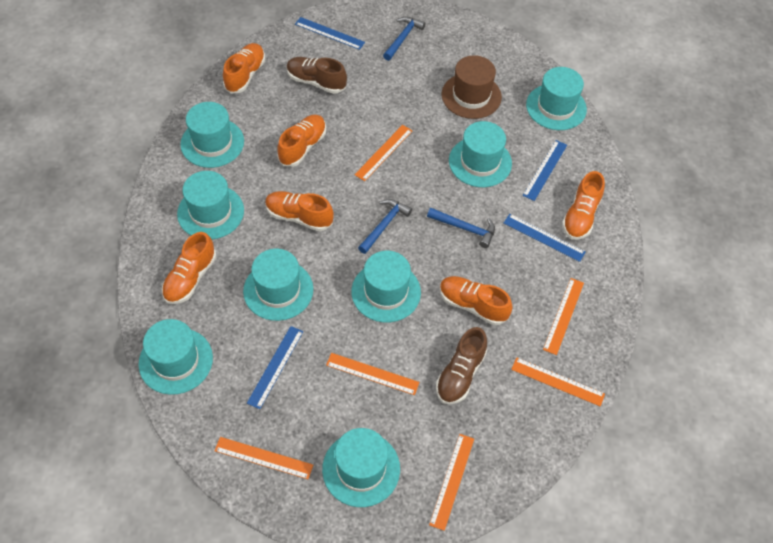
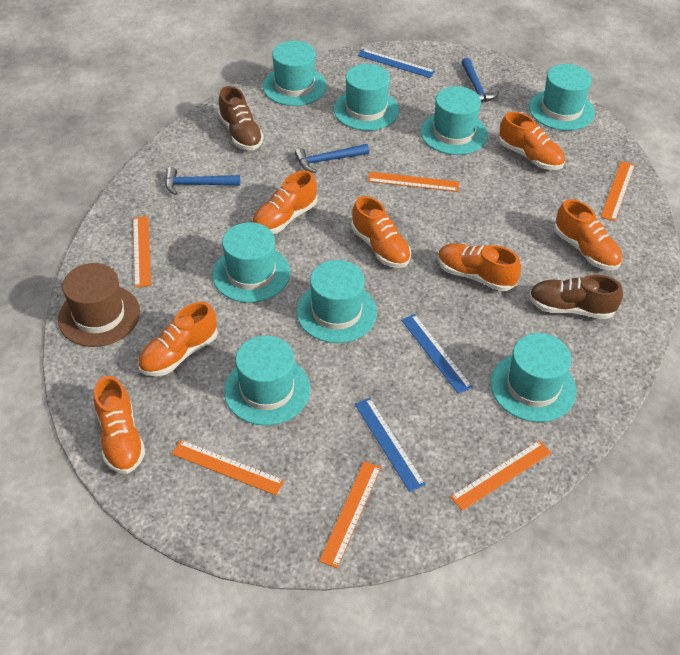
blue ruler: [247,326,304,409] [295,17,365,50] [504,214,586,262] [523,140,567,201] = 4 -> [355,398,426,492] [358,49,435,78] [401,314,473,394] = 3
orange shoe: [162,232,216,304] [223,43,265,94] [265,191,334,231] [277,115,326,167] [440,276,513,325] [562,171,605,240] = 6 -> [94,376,145,474] [138,302,218,376] [252,171,317,234] [351,196,411,268] [438,243,521,291] [499,112,565,170] [554,199,622,270] = 7

